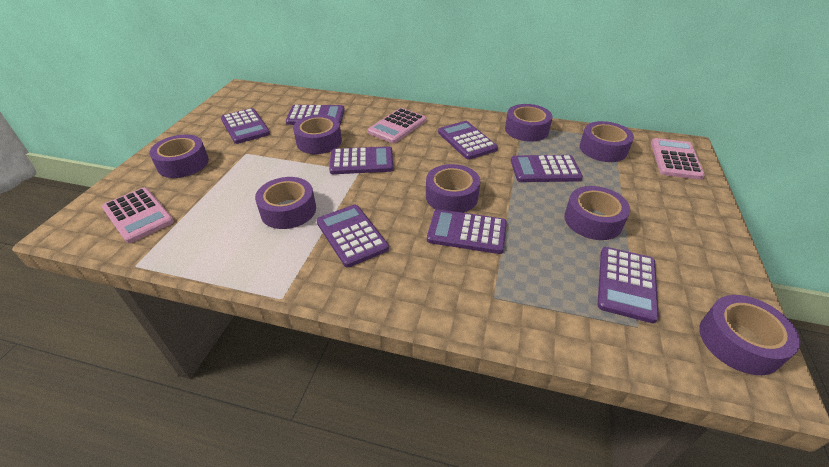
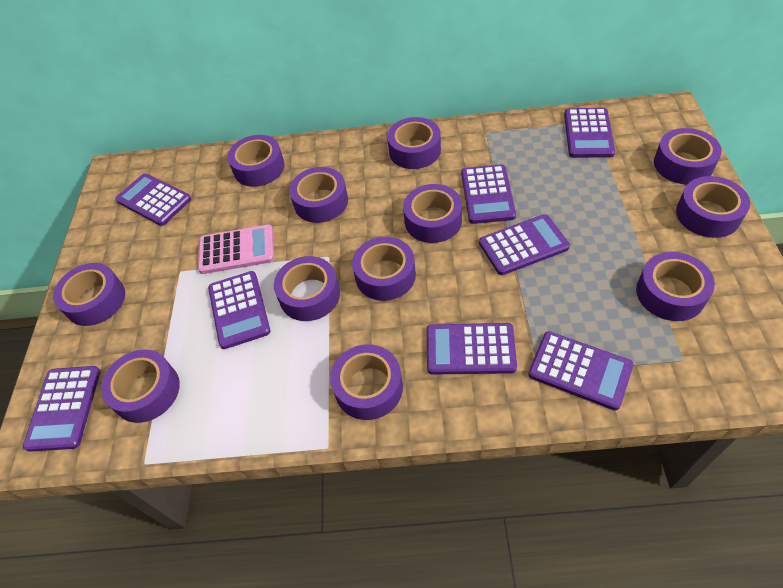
pink calculator: [102,188,174,243] [368,108,426,143] [651,138,705,180] = 3 -> [198,225,274,274] = 1
purple tape: [149,135,209,178] [255,177,316,229] [293,115,342,154] [426,164,480,213] [505,104,553,142] [564,186,630,240] [580,121,634,162] [699,295,800,375] = 8 -> [53,263,125,326] [101,349,180,423] [228,135,285,187] [274,256,340,321] [289,167,348,223] [330,344,403,420] [352,237,416,301] [387,117,441,169] [403,184,462,243] [636,252,715,321] [654,128,722,184] [676,176,750,238] = 12

